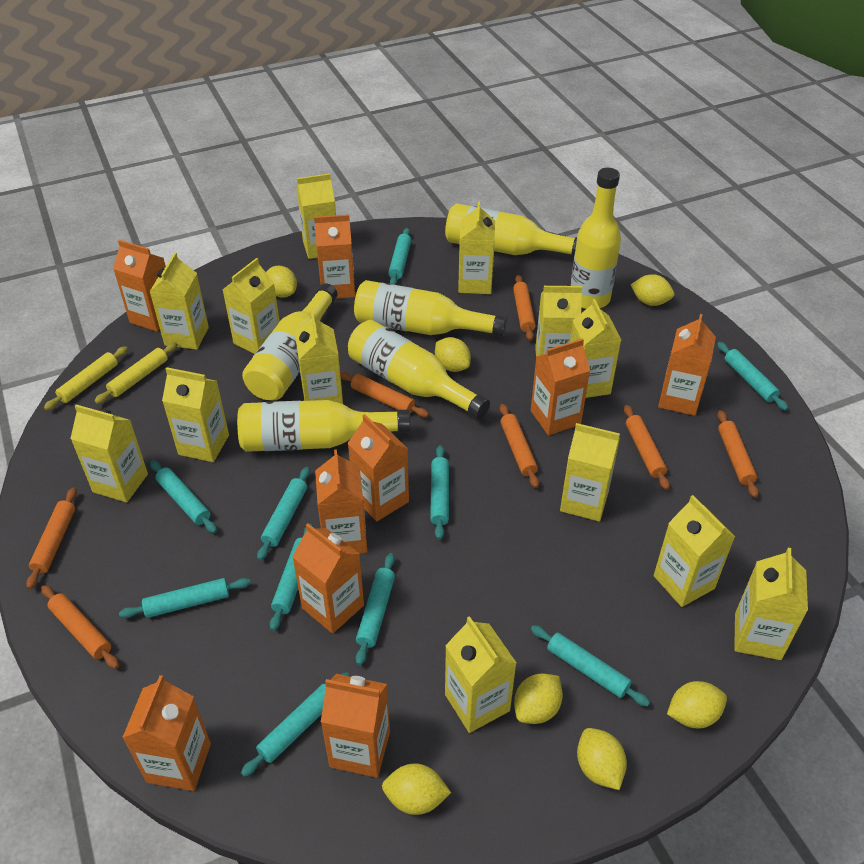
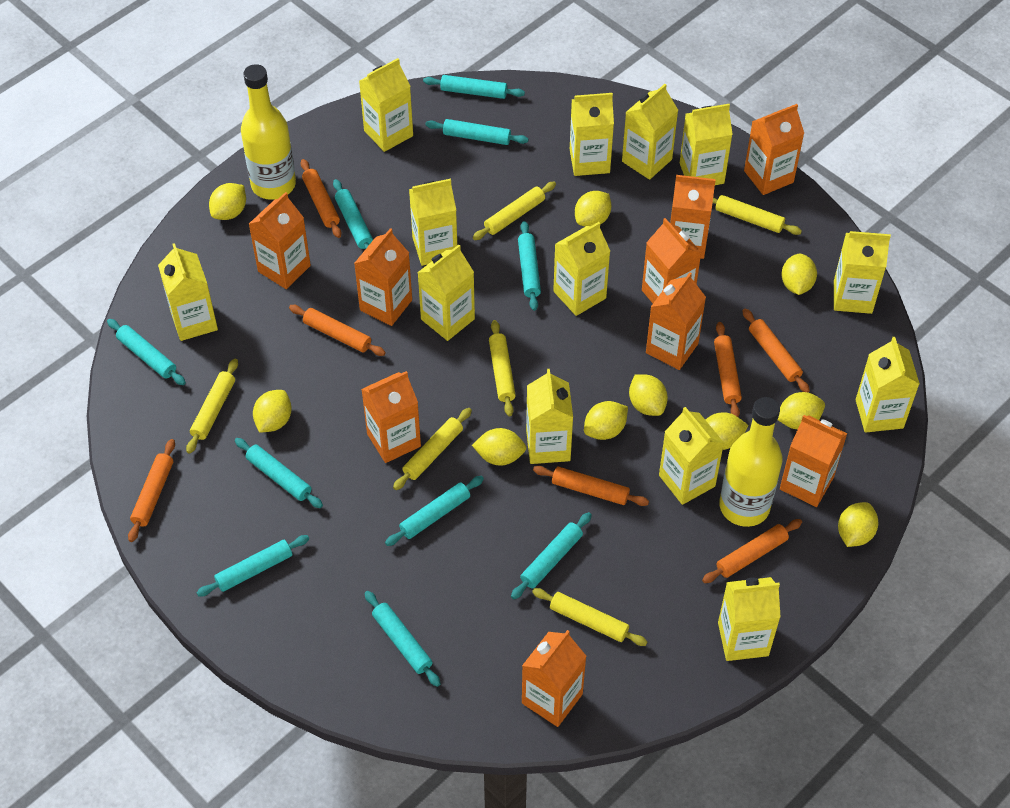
yellow bottle: [237,400,411,452] [242,283,338,401] [348,320,490,419] [354,280,507,337] [445,203,577,256] [571,168,621,309] = 6 -> [241,64,296,200] [719,397,783,527] = 2
yellow lemon: [266,266,297,298] [382,763,451,815] [435,337,471,372] [514,673,563,724] [577,728,627,790] [630,274,674,306] [667,681,727,729] = 7 -> [209,183,246,220] [253,390,292,433] [472,428,526,466] [575,191,611,227] [584,401,628,440] [629,374,668,416] [706,412,749,450] [778,392,825,429] [781,254,817,295] [838,502,878,547] = 10
yellow rolling pin: [44,346,128,410] [95,342,178,404] = 2 -> [186,359,238,454] [393,408,472,490] [473,182,556,240] [489,320,516,416] [532,588,647,646] [713,195,802,235] = 6

